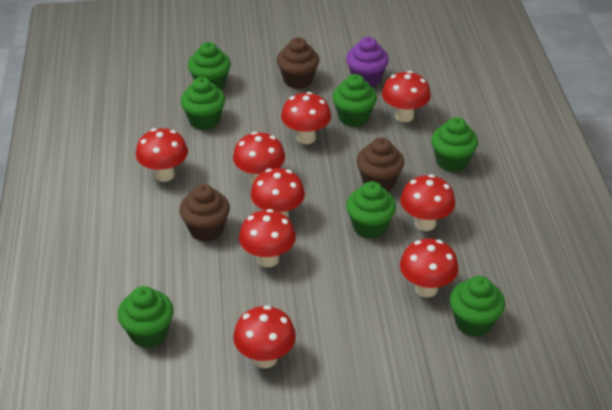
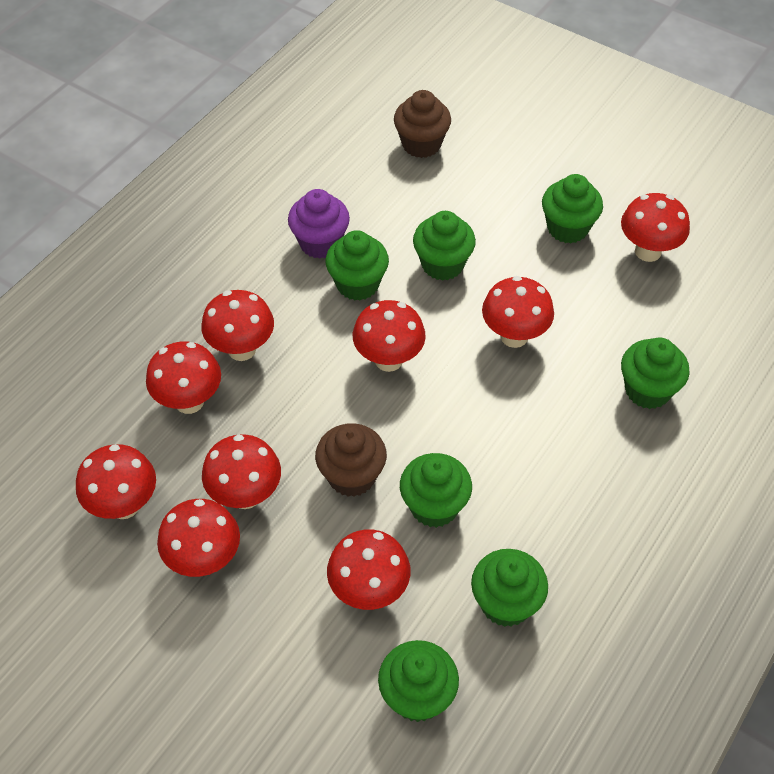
brown cupcake: [179,184,230,242] [277,38,319,89] [356,137,404,192] = 3 -> [315,423,387,497] [394,90,451,158] = 2

